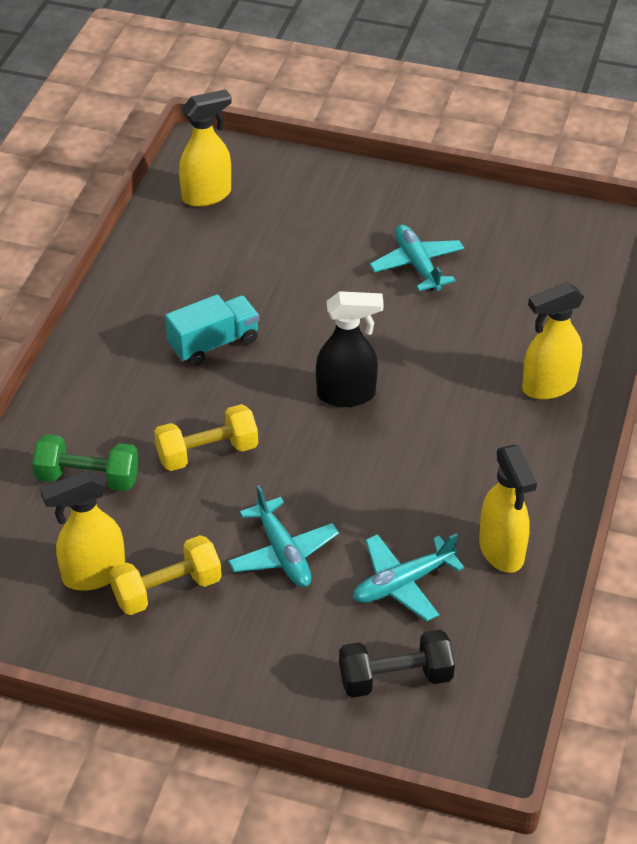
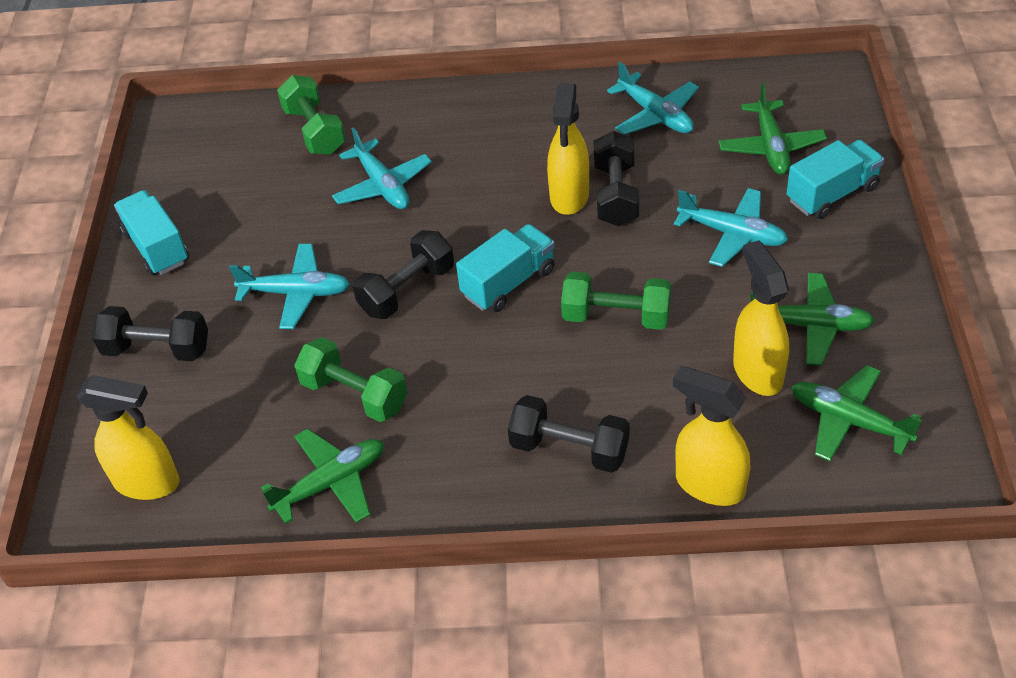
black dumbbell: [339,630,455,698] = 1 -> [92,306,208,361] [353,230,454,319] [508,395,629,473] [594,131,639,226] = 4
black spray bottle: [316,291,384,407] = 1 -> none = 0
green dumbbell: [32,434,139,491] = 1 -> [277,75,346,155] [294,337,408,422] [561,272,671,330] = 3
green plane: none = 0 -> [261,429,384,524] [718,83,827,175] [750,273,875,365] [792,365,922,461] = 4
turquoise plane: [228,485,339,587] [353,533,465,621] [369,224,464,291] = 3 -> [229,244,350,329] [332,127,432,209] [607,62,699,135] [674,188,788,267] = 4
turquoise truck: [165,294,259,366] = 1 -> [114,190,189,275] [456,224,555,312] [786,140,884,219] = 3
yellow dumbbell: [109,535,222,615] [154,404,258,471] = 2 -> none = 0

